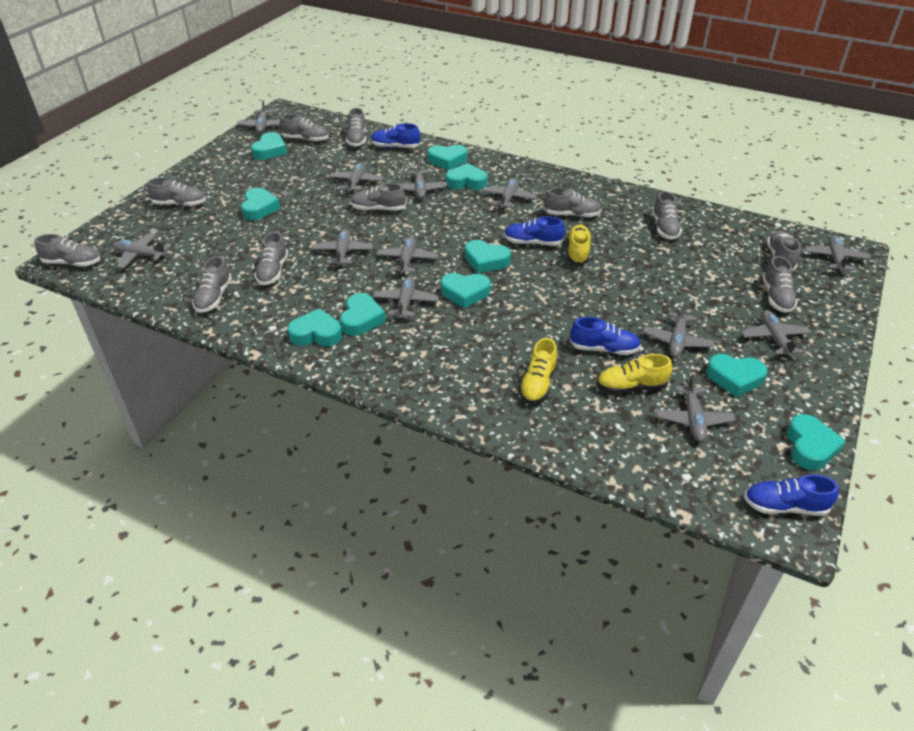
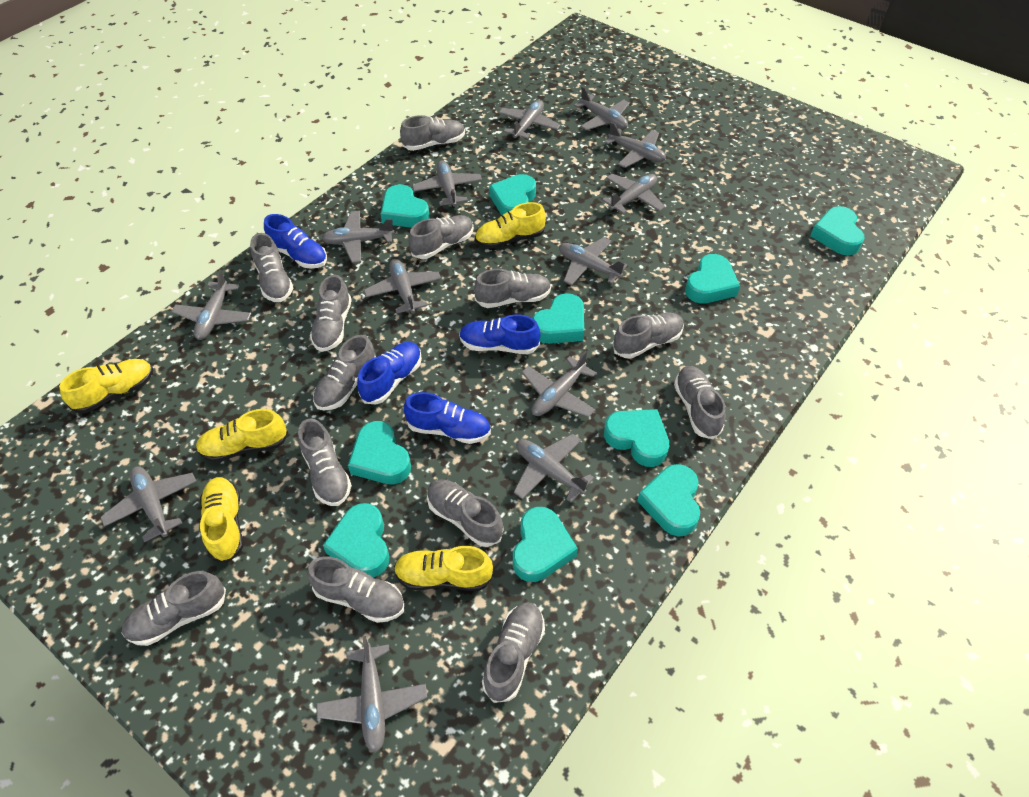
grey plane: [112,233,170,269] [237,100,280,133] [312,229,373,268] [329,163,383,194] [373,276,439,320] [376,236,438,275] [399,159,448,199] [482,178,537,210] [643,302,715,358] [656,374,736,442] [741,310,811,358] [805,235,871,274] = 12 -> [100,466,197,542] [171,269,252,340] [316,636,427,753] [322,211,395,263] [364,259,441,314] [412,161,482,208] [498,100,560,140] [514,434,594,503] [522,351,597,417] [559,237,628,285] [574,86,630,130] [602,174,665,214] [604,122,666,168] = 13
grey shoe: [34,234,100,267] [147,177,206,206] [192,256,232,313] [254,232,288,285] [280,114,329,142] [346,108,366,147] [350,183,406,211] [544,188,602,218] [652,191,682,240] [762,256,798,313] [767,230,801,271] = 11 -> [121,571,226,646] [250,233,293,302] [298,418,352,506] [307,556,404,623] [310,275,352,352] [313,335,376,410] [400,115,465,151] [409,215,474,259] [427,479,503,547] [474,269,551,308] [482,602,545,703] [613,313,684,359] [674,366,726,439] = 13
yellow shoe: [519,338,558,404] [567,225,591,265] [597,354,672,394] = 3 -> [59,359,153,413] [196,409,288,462] [200,477,243,563] [394,546,493,591] [475,202,546,249] = 5

